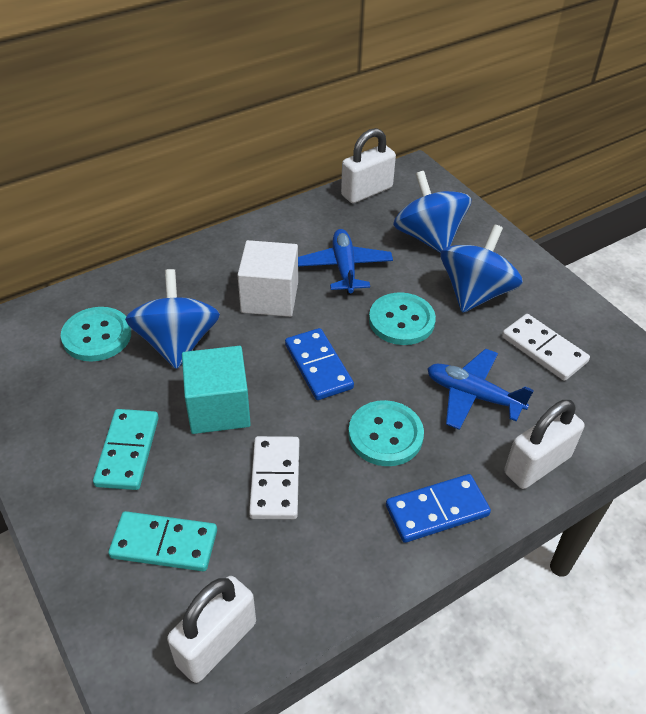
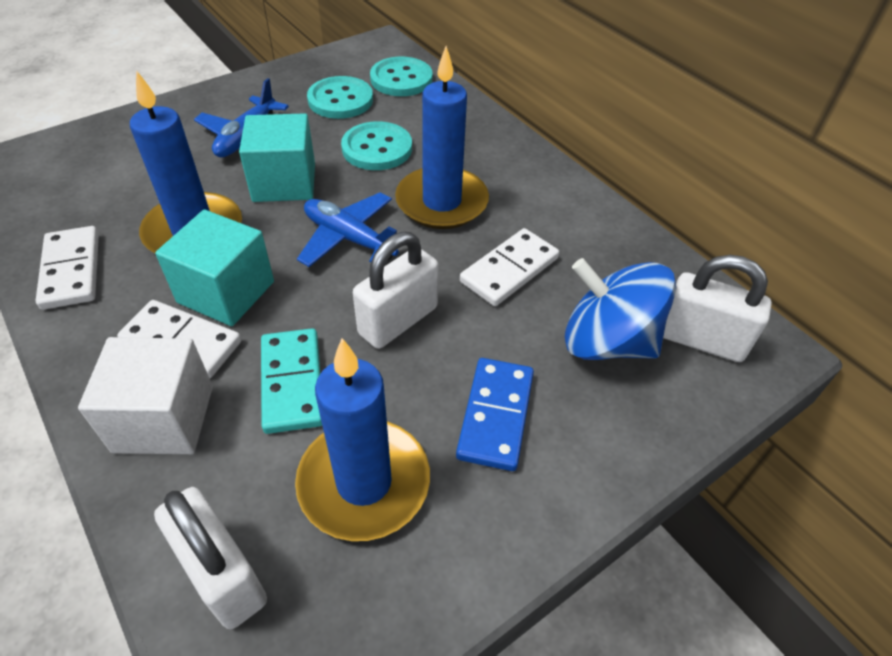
blue candle: none = 0 -> [130,70,242,253] [295,338,430,541] [395,46,489,229] = 3
blue domino: [285,328,354,400] [386,474,491,543] = 2 -> [456,358,534,471] = 1
blue spinning top: [125,269,220,369] [393,171,471,253] [440,224,523,313] = 3 -> [565,258,676,360] = 1
turquoise cube: [182,346,251,434] = 1 -> [155,209,274,326] [239,113,315,202] = 2
turquoise domino: [93,409,159,490] [108,511,217,571] = 2 -> [261,328,322,434] = 1
white domino: [249,436,299,519] [502,314,590,381] = 2 -> [36,226,99,310] [117,300,241,378] [460,228,559,306] = 3

